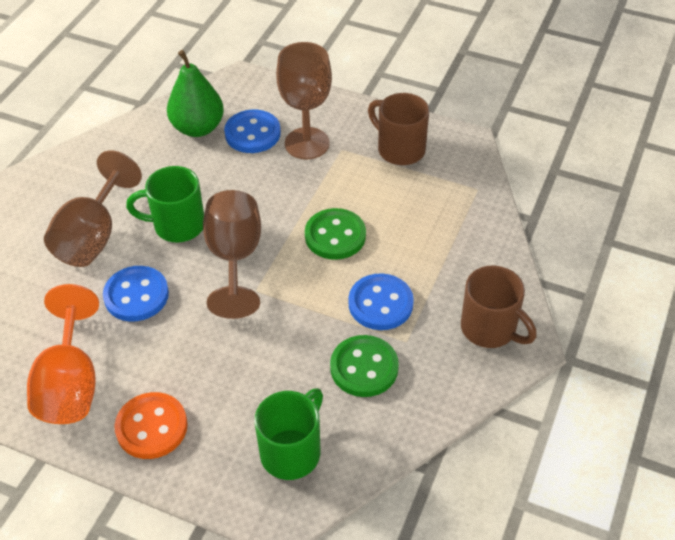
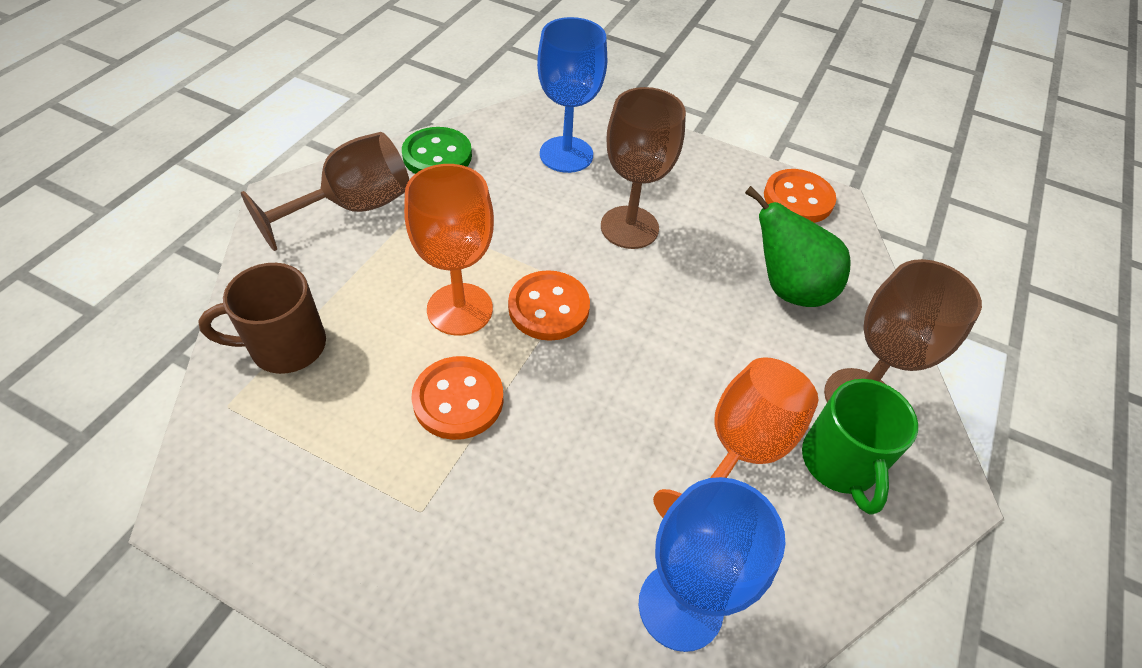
blue button: [103,266,169,322] [224,109,281,153] [349,273,414,330] = 3 -> none = 0
blue goblet: none = 0 -> [537,17,607,173] [639,477,785,652] = 2
brown mug: [368,93,429,165] [461,266,537,348] = 2 -> [198,263,326,374] = 1
green button: [305,208,366,260] [330,335,399,397] = 2 -> [402,127,472,174] = 1
green mug: [126,166,204,242] [254,388,323,480] = 2 -> [802,379,918,514] = 1
orange button: [114,392,188,459] = 1 -> [411,356,503,440] [508,270,590,341] [764,169,836,223] = 3
orange goblet: [27,284,99,424] = 1 -> [404,164,494,336] [653,357,819,518] = 2

